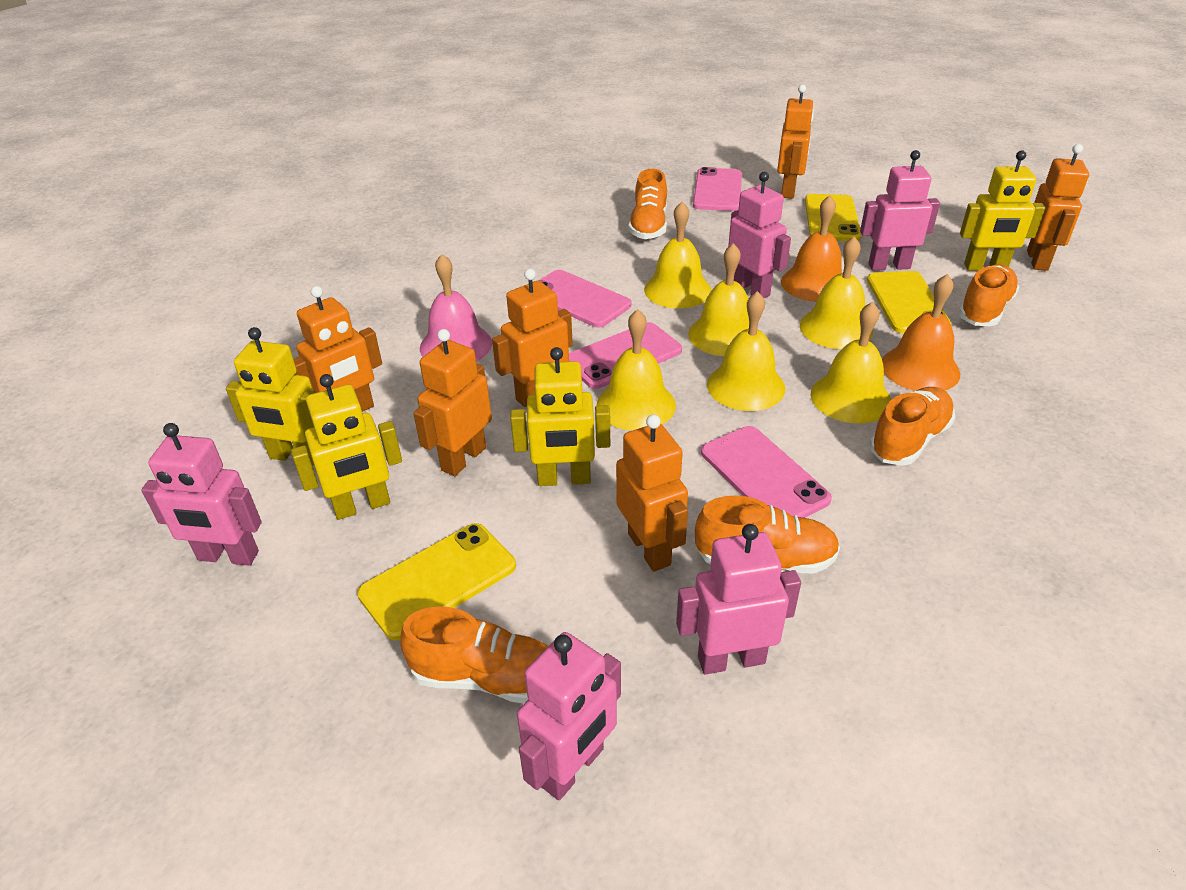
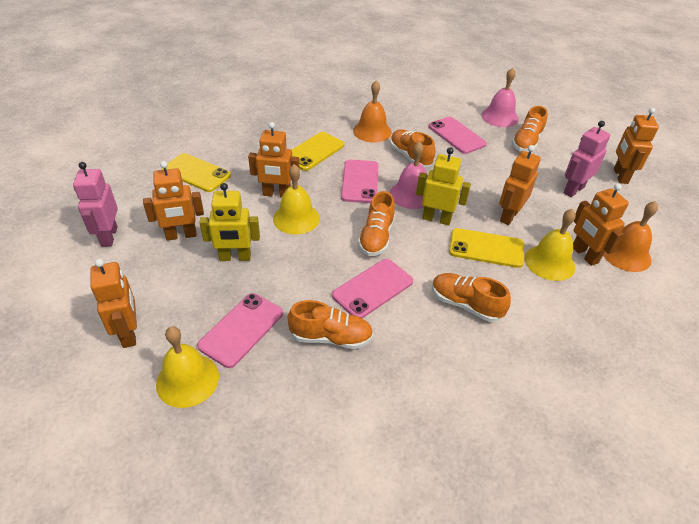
pink bell: [420,254,492,362] = 1 -> [390,141,428,209] [481,68,519,127] = 2
pink robot: [141,423,262,566] [517,632,621,801] [676,524,801,674] [728,172,791,298] [860,150,940,271] = 5 -> [73,162,118,247] [564,121,610,197] = 2
yellow bell: [597,309,676,431] [644,202,711,309] [688,243,758,356] [707,291,785,411] [800,236,873,349] [811,302,891,423] = 6 -> [156,326,219,408] [273,164,320,235] [525,209,576,281] = 3
yellow robot: [226,327,317,465] [291,374,402,520] [510,347,610,486] [960,150,1045,271] = 4 -> [199,183,260,261] [416,147,471,225] = 2

